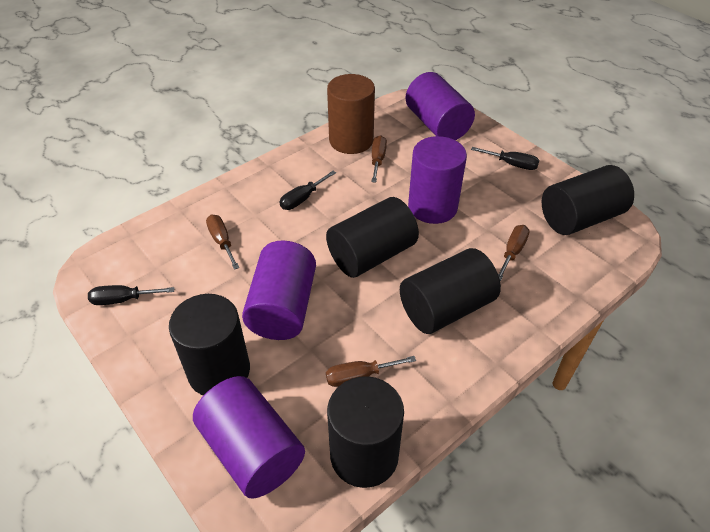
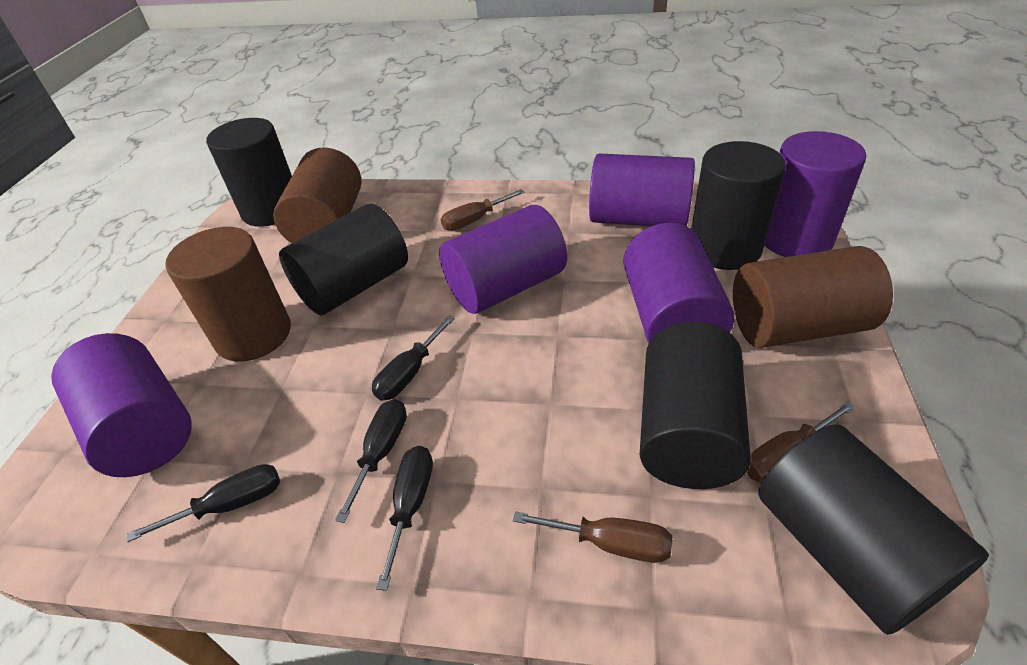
black screwdriver: [88,285,174,305] [279,171,336,210] [471,147,540,170] = 3 -> [127,464,280,542] [335,399,407,523] [372,315,455,401] [376,446,433,591] = 4
brown cylinder: [327,74,375,154] = 1 -> [165,227,291,362] [273,147,361,243] [733,246,893,348] = 3
brown screwdriver: [206,214,239,270] [326,356,416,387] [371,135,387,183] [498,225,530,281] = 4 -> [441,189,524,231] [513,511,672,563] [747,401,856,483] = 3
purple cylinder: [193,376,305,499] [242,241,316,340] [406,72,475,140] [408,136,467,224] = 4 -> [51,333,192,477] [439,205,567,314] [589,153,695,226] [623,223,735,343] [765,131,866,257] = 5

